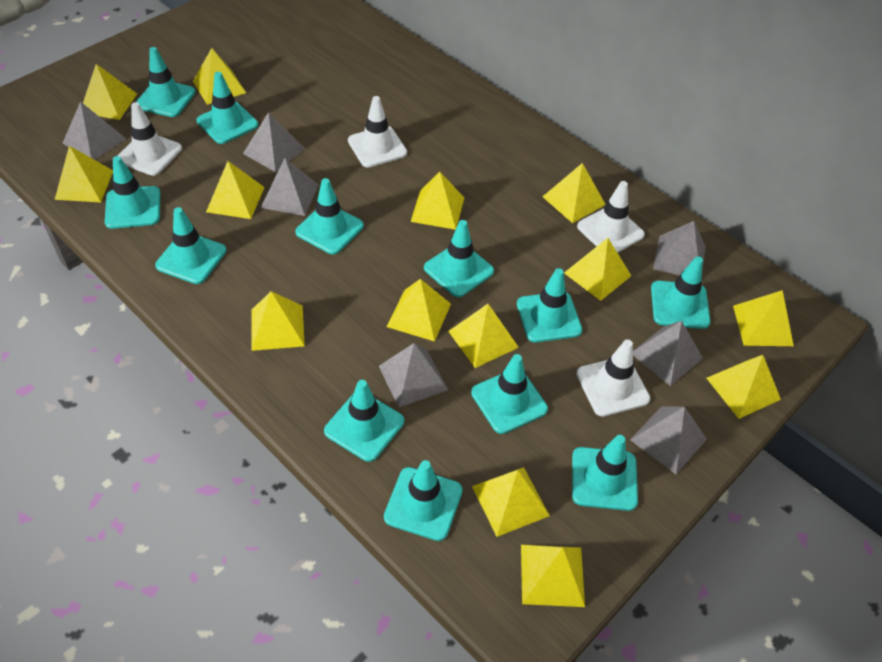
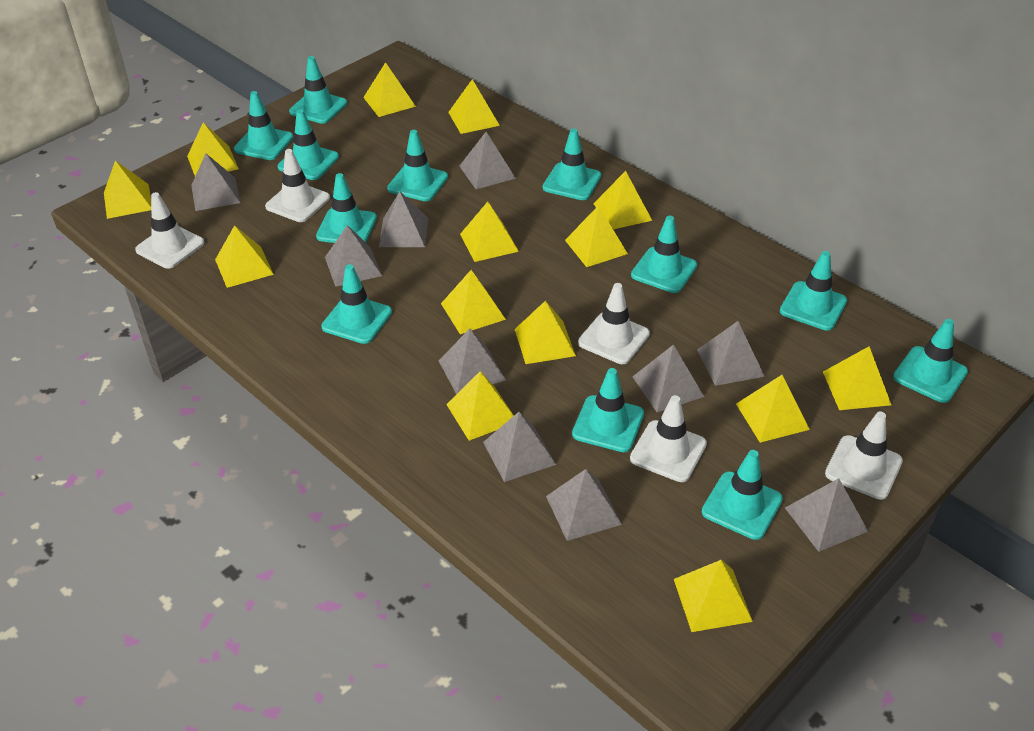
grey pyramid: [63,101,126,160] [243,112,305,172] [261,158,318,216] [379,343,448,407] [630,406,707,474] [633,321,703,386] [653,221,706,275] = 7 -> [191,154,240,211] [325,225,382,287] [379,192,428,247] [439,329,506,394] [459,132,516,189] [483,412,556,482] [546,469,622,541] [633,345,704,412] [697,321,765,386] [785,478,868,552] = 10
white traffic cone: [118,102,182,176] [348,96,407,168] [576,339,650,417] [577,181,645,253] = 4 -> [135,192,205,269] [265,149,330,222] [578,283,650,364] [630,395,707,482] [825,412,903,500] = 5

